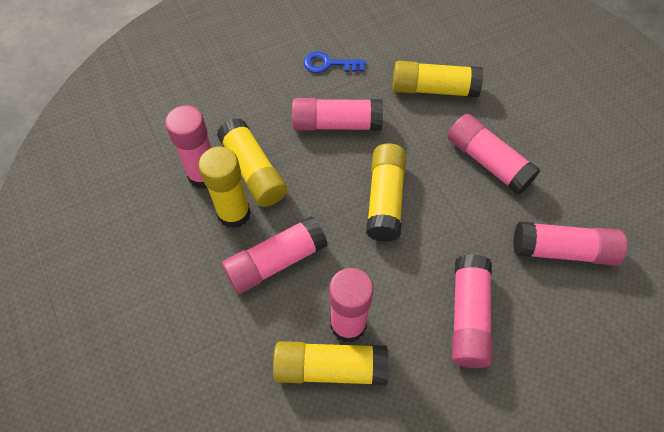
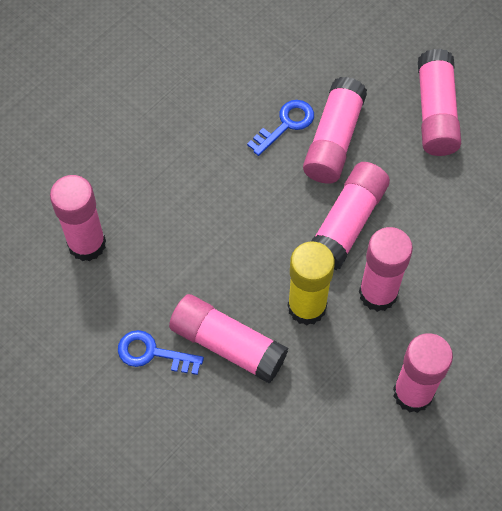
blue key: [304,51,366,73] = 1 -> [118,330,204,375] [247,100,314,156] = 2
yellow glue stick: [198,147,251,229] [217,118,287,207] [273,341,388,386] [366,143,406,242] [392,61,483,97] = 5 -> [287,241,335,325] = 1

